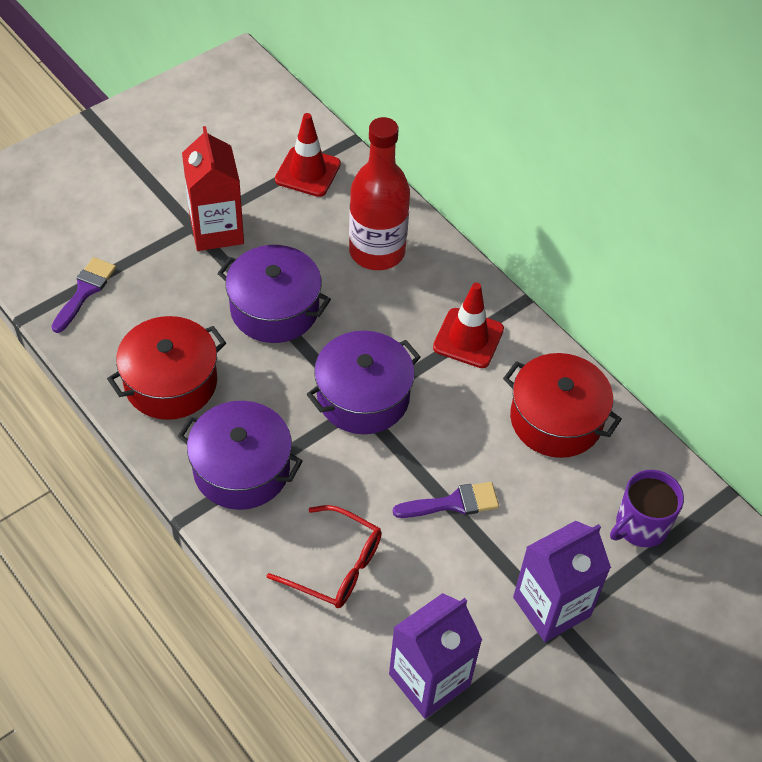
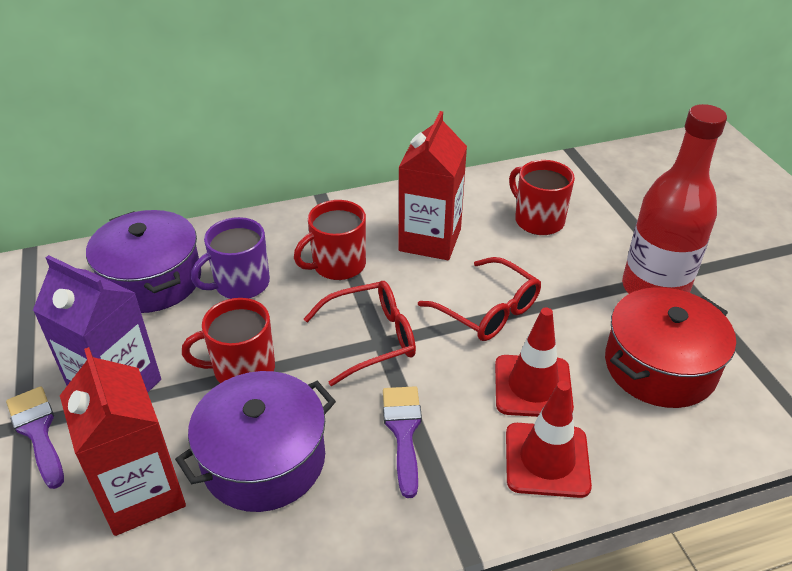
purple carton: [389,593,482,719] [513,521,611,642] = 2 -> [33,255,161,392] = 1
purple pot: [178,401,303,510] [217,245,331,343] [307,331,421,434] = 3 -> [86,210,201,313] [175,371,336,512] = 2
red carton: [182,126,244,251] = 1 -> [60,347,186,536] [398,111,467,260] = 2
red glasses: [267,505,382,608] = 1 -> [304,281,416,386] [418,257,541,341] = 2
red mug: none = 0 -> [182,298,275,383] [294,200,366,280] [509,160,575,235] = 3
red pot: [107,316,226,420] [503,353,622,458] = 2 -> [605,287,736,408] = 1

